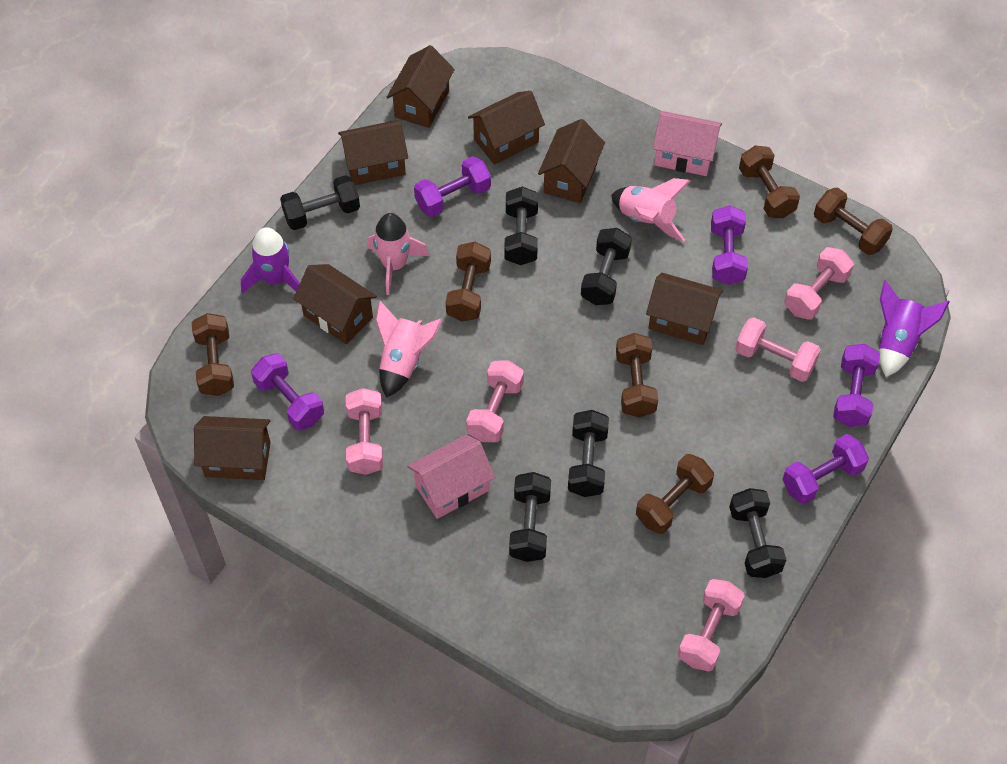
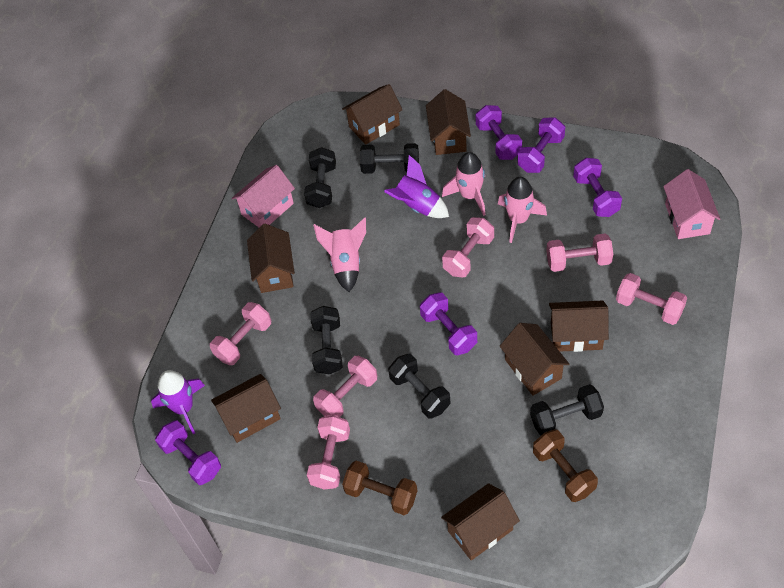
black dumbbell: [280,175,360,230] [504,187,538,265] [509,472,551,562] [568,410,609,497] [581,228,632,305] [729,488,786,578] = 6 -> [304,147,336,208] [310,306,343,374] [360,143,419,174] [388,354,451,419] [530,384,604,436] = 5
brown dumbbell: [192,313,234,396] [446,242,491,322] [616,333,658,417] [636,454,714,534] [739,146,800,218] [814,188,893,255] = 6 -> [342,460,417,515] [533,429,598,502] = 2
pink dumbbell: [346,388,383,475] [466,360,524,442] [678,579,745,672] [735,317,821,382] [784,247,854,320] = 5 -> [210,302,271,365] [307,415,350,489] [313,356,377,417] [442,217,494,278] [546,234,613,272] [616,273,687,325] = 6

